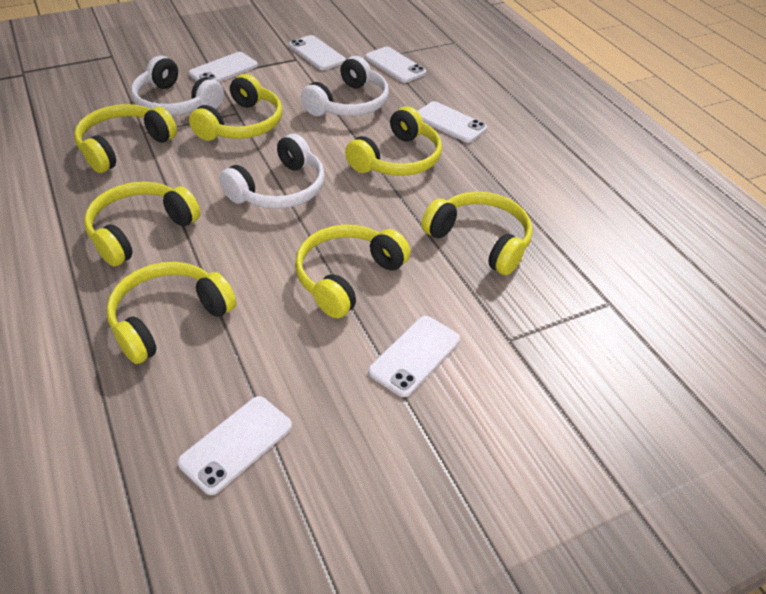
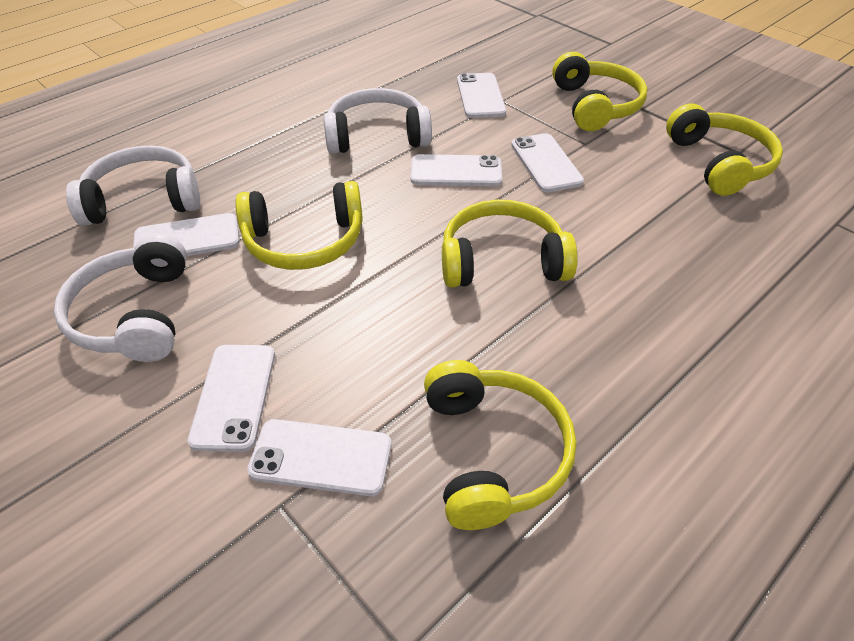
yellow headphones: [74,104,177,173] [84,182,201,267] [106,262,236,364] [189,74,283,141] [295,225,410,318] [345,106,442,176] [421,192,533,275] = 7 -> [235,181,363,270] [424,360,576,530] [442,200,578,288] [552,52,648,131] [666,103,783,196] = 5

